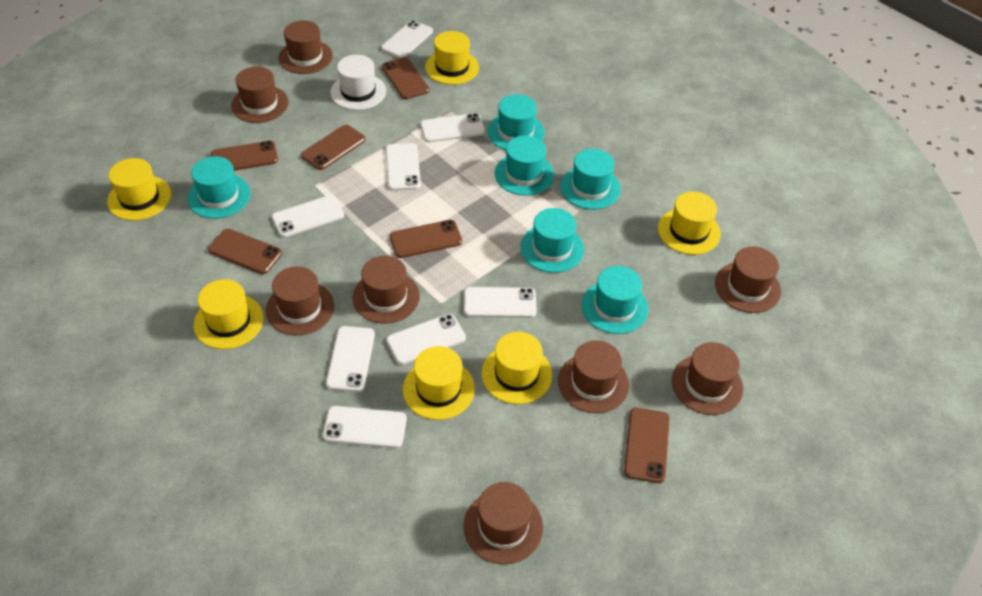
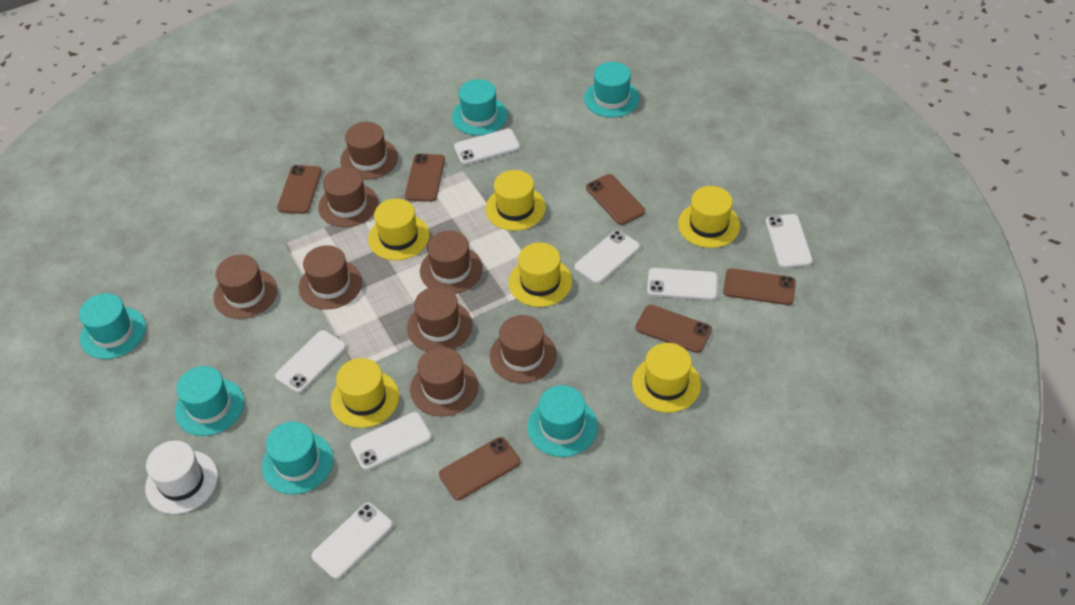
white phone: [271,195,344,238] [323,406,407,448] [326,326,375,392] [381,20,433,58] [386,143,421,191] [386,314,466,365] [420,113,485,143] [464,287,536,318] = 8 -> [275,330,346,393] [311,503,393,579] [350,412,432,470] [454,129,520,165] [574,230,640,284] [647,268,718,300] [766,214,813,268] = 7

